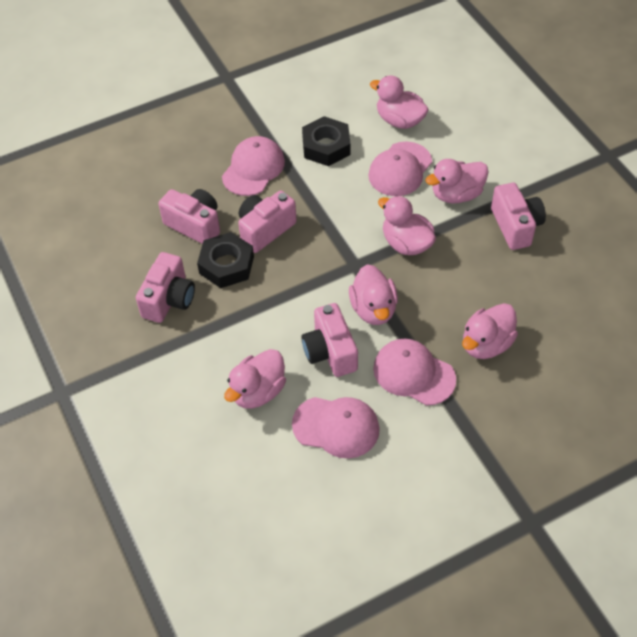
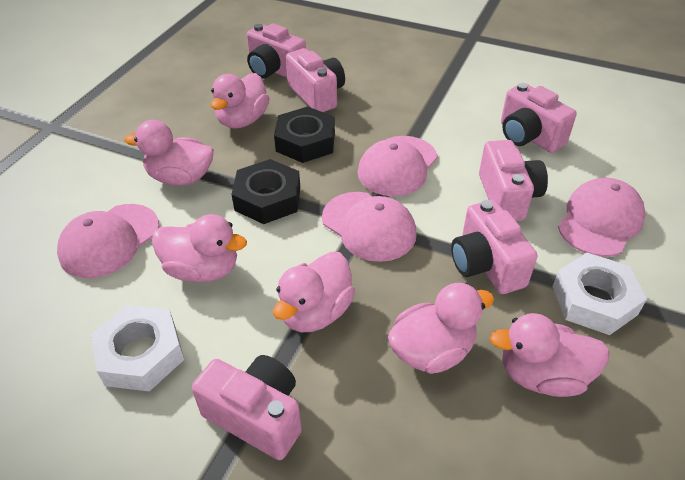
pink camera: [136,252,195,323] [158,189,220,244] [238,190,297,253] [301,303,358,377] [491,183,546,250] = 5 -> [192,355,302,460] [247,24,306,79] [286,48,345,112] [451,200,537,294] [479,140,548,221] [501,83,577,153] = 6
white nut: none = 0 -> [91,305,184,392] [552,253,647,335] = 2

